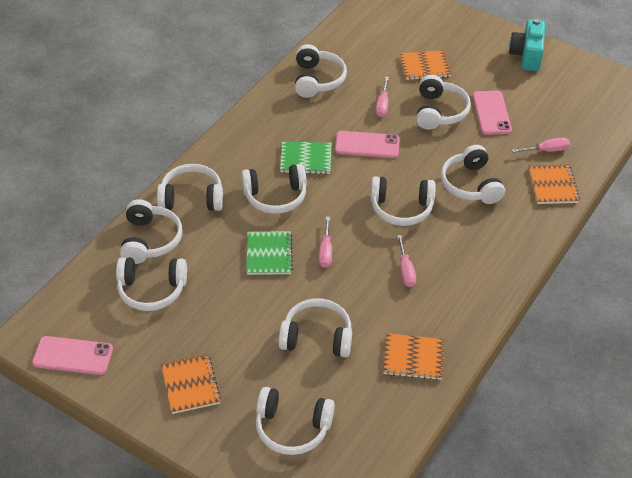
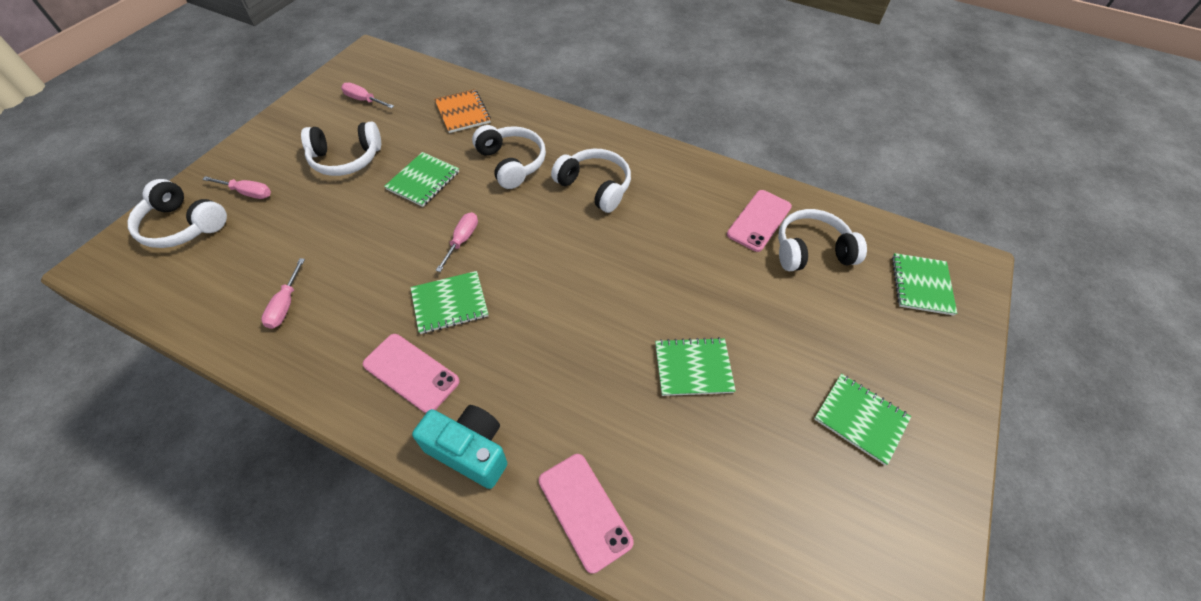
green notebook: [247,231,293,275] [280,141,332,174] = 2 -> [384,152,459,207] [410,271,488,334] [655,337,736,396] [814,374,911,465] [892,253,957,316] = 5
orange notebook: [161,354,221,414] [383,333,444,380] [400,50,452,80] [529,164,580,204] = 4 -> [434,89,491,133] = 1
white headphones: [116,257,187,311] [120,199,183,264] [157,164,223,211] [241,164,307,214] [255,387,335,455] [278,298,352,358] [295,44,347,98] [370,176,436,226] [416,75,471,130] [440,145,505,204] = 10 -> [128,179,227,248] [301,122,381,176] [472,125,546,189] [551,149,631,213] [778,209,867,271] = 5

